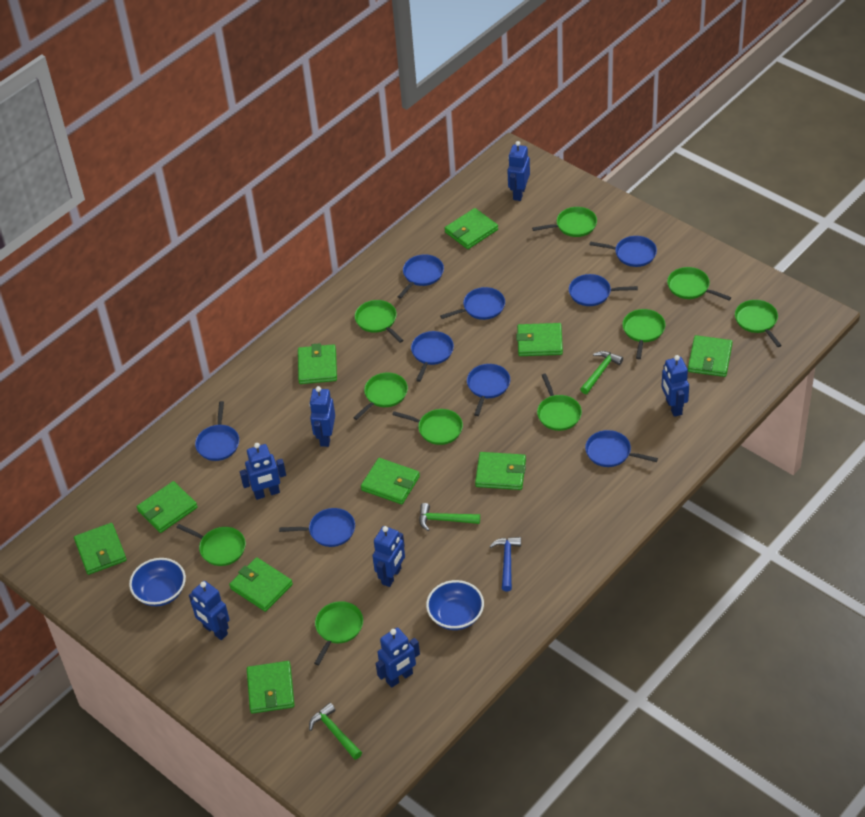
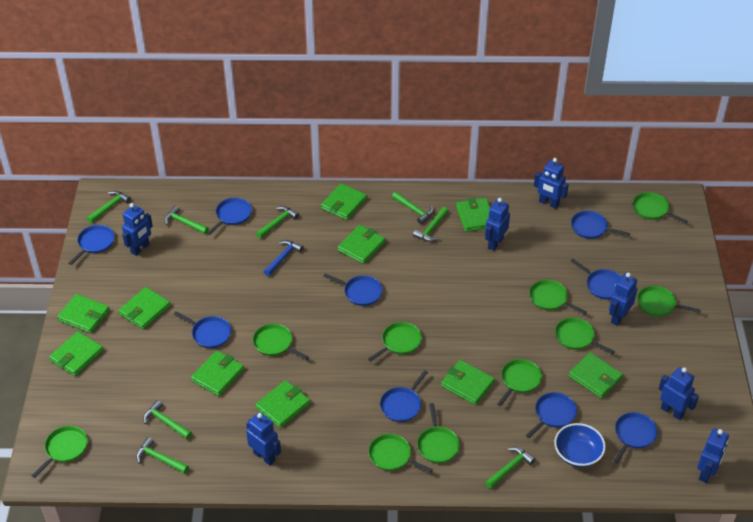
blue bowl: [129,558,186,606] [426,580,484,630] = 2 -> [554,423,606,467] = 1
green hammer: [309,703,362,760] [419,503,480,531] [580,351,623,394] = 3 -> [87,191,131,223] [136,437,189,474] [143,400,192,439] [164,205,209,234] [256,206,299,239] [392,192,434,224] [413,207,448,242] [485,447,535,489] = 8

